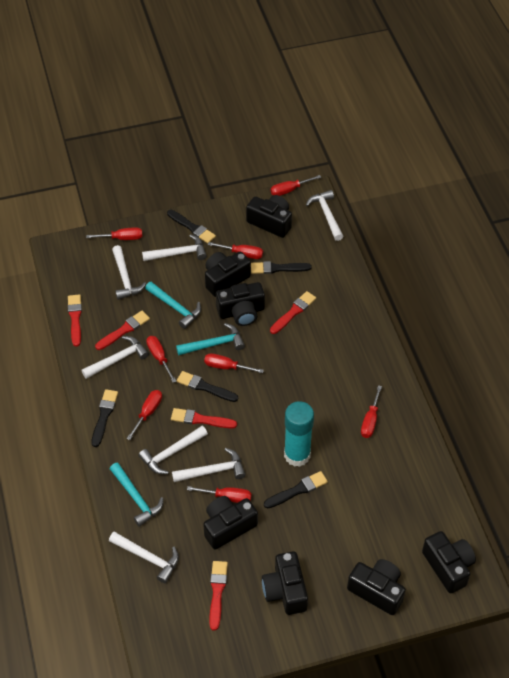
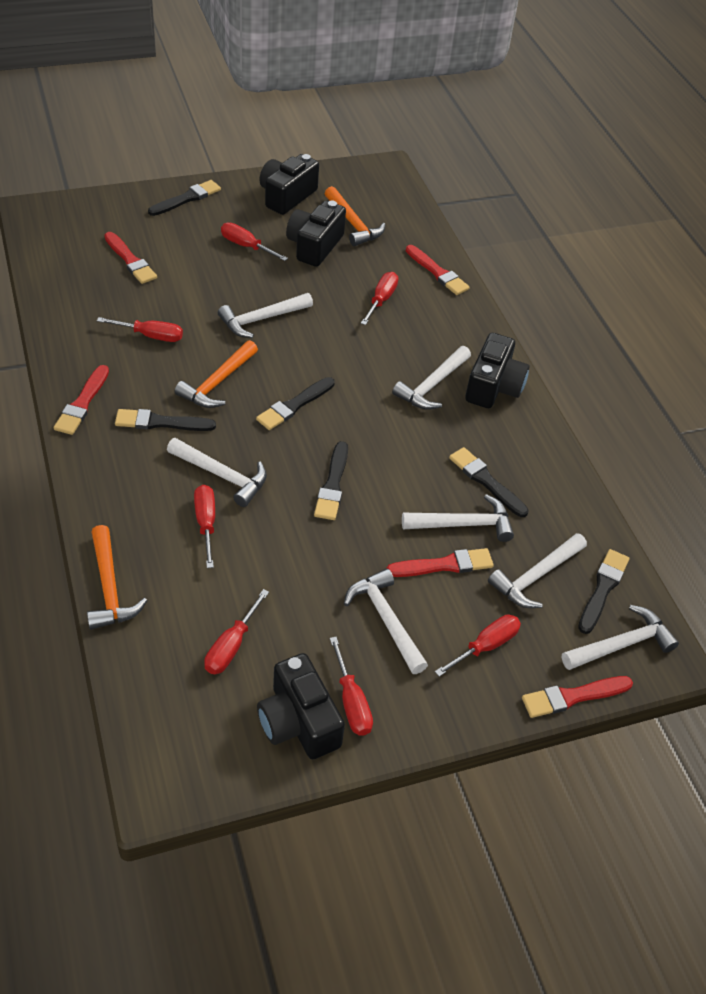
black brush: [91,389,118,447] [167,210,216,243] [177,371,238,402] [251,261,312,274] [264,471,328,509] = 5 -> [115,409,216,431] [148,180,221,216] [256,377,335,430] [314,441,348,520] [449,447,529,517] [578,549,629,634] = 6
black camera: [203,496,258,550] [205,252,251,297] [216,282,265,326] [246,195,292,238] [262,551,308,615] [347,559,406,615] [422,531,476,593] = 7 -> [257,653,345,759] [259,154,319,215] [286,201,346,267] [465,333,529,408] = 4
orange hammer: none = 0 -> [87,525,147,630] [175,340,258,408] [324,186,385,246] = 3
red screwdriver: [86,227,142,240] [127,390,162,440] [146,336,177,383] [187,486,252,503] [204,353,264,373] [208,242,263,259] [270,175,321,196] [361,385,382,438] = 8 -> [97,317,183,342] [194,485,215,568] [204,589,269,674] [221,223,288,261] [330,637,373,736] [361,272,398,325] [435,615,521,677] = 7
turquoise glue stick: [284,401,314,467] = 1 -> none = 0
turquoise hammer: [110,463,164,527] [145,282,201,329] [176,323,245,355] = 3 -> none = 0

